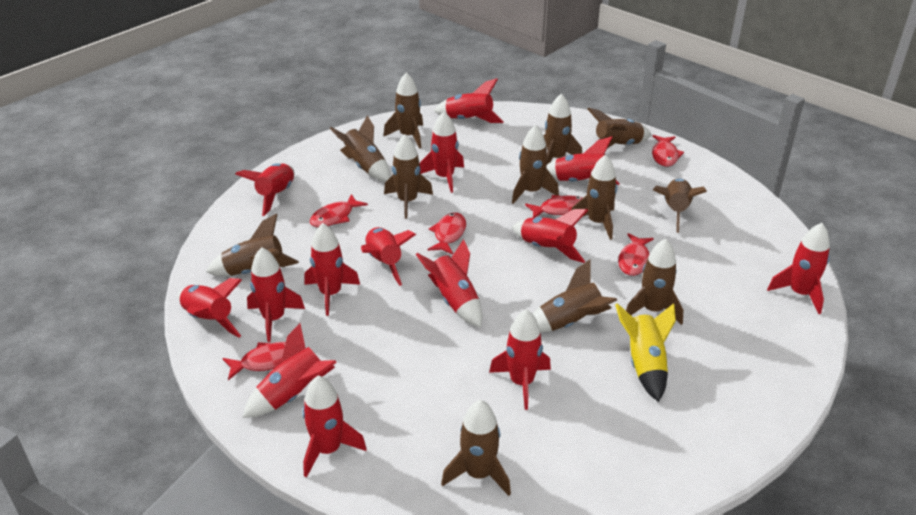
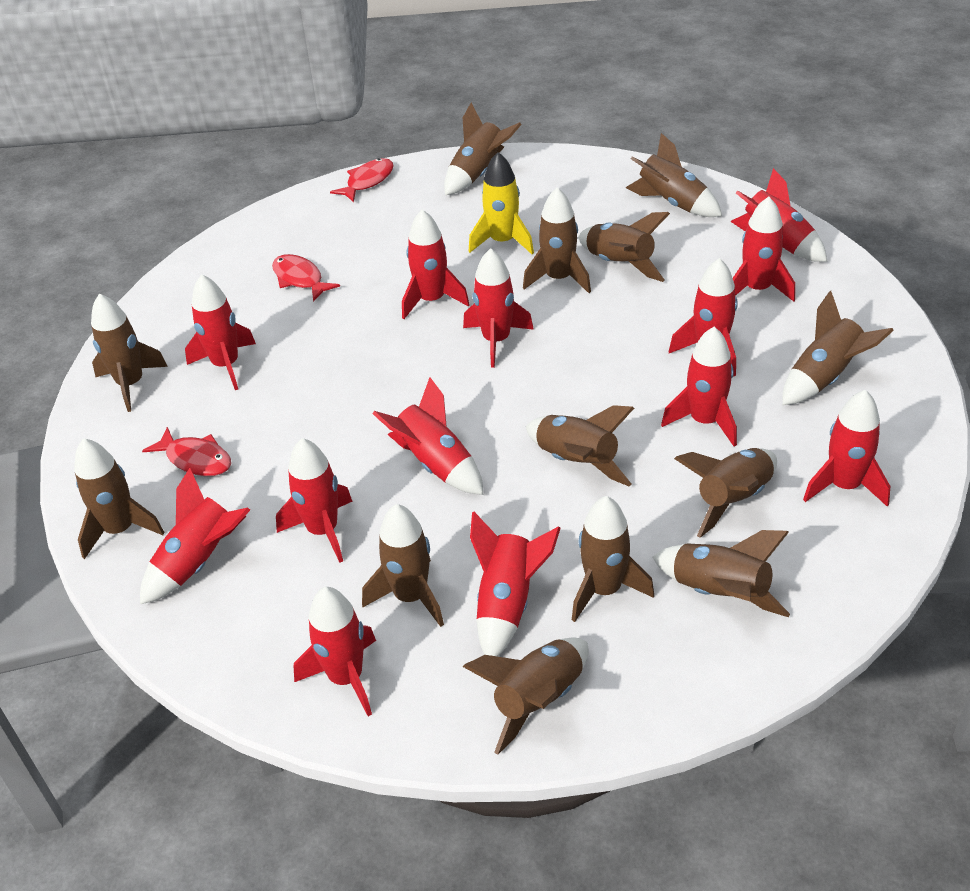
brown rocket: [206,213,299,276] [329,116,390,182] [383,72,423,149] [384,135,433,219] [441,400,511,496] [512,125,559,204] [533,260,617,333] [543,93,582,164] [571,154,617,240] [588,108,652,148] [626,239,683,325] [653,178,707,233] = 12 -> [74,438,165,559] [91,294,168,412] [362,504,444,627] [444,103,522,195] [463,638,589,754] [523,187,591,293] [526,405,634,487] [572,496,654,622] [578,212,670,282] [626,133,722,217] [653,530,790,617] [674,448,777,538] [782,291,894,405] = 13
red fish: [223,342,286,380] [310,194,368,227] [427,213,466,255] [525,195,582,218] [618,233,654,276] [652,135,684,167] = 6 -> [142,427,231,476] [272,254,340,302] [330,158,394,202] = 3
red rocket: [178,278,242,338] [235,164,294,216] [243,323,337,418] [247,247,305,342] [302,375,367,478] [305,223,360,316] [361,227,416,286] [416,239,482,328] [420,112,464,193] [434,78,504,123] [489,309,551,410] [512,209,588,263] [546,136,620,185] [767,223,830,314] = 14 -> [140,468,250,604] [185,274,256,390] [276,438,353,563] [294,587,376,716] [372,377,483,495] [402,210,470,319] [463,248,534,368] [470,512,561,657] [661,327,737,447] [669,258,738,377] [730,168,827,262] [733,197,795,302] [803,390,890,507] = 13

